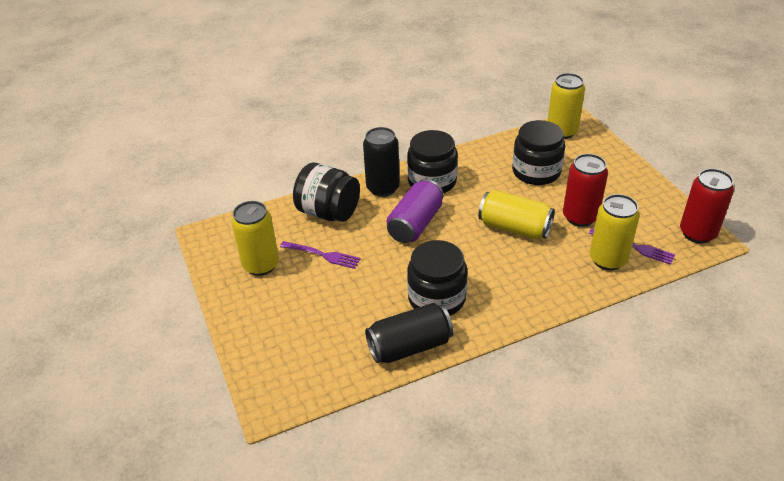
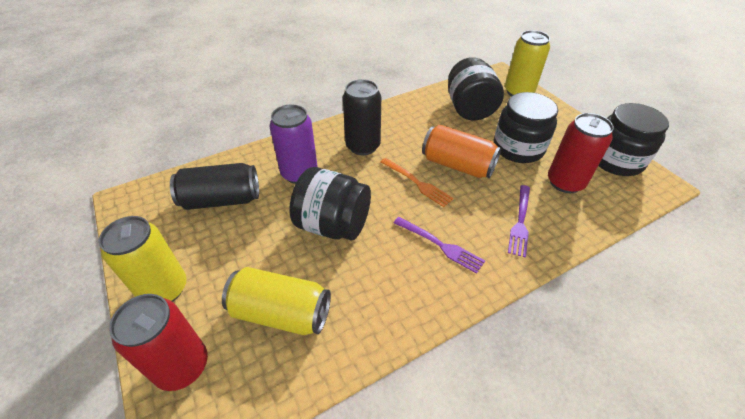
orange can: none = 0 -> [422,125,501,178] = 1
orange fork: none = 0 -> [380,158,453,207] = 1
yellow can: [231,201,279,276] [478,190,555,239] [547,73,585,139] [590,194,640,270] = 4 -> [99,216,186,302] [222,267,331,335] [505,30,550,96] = 3

